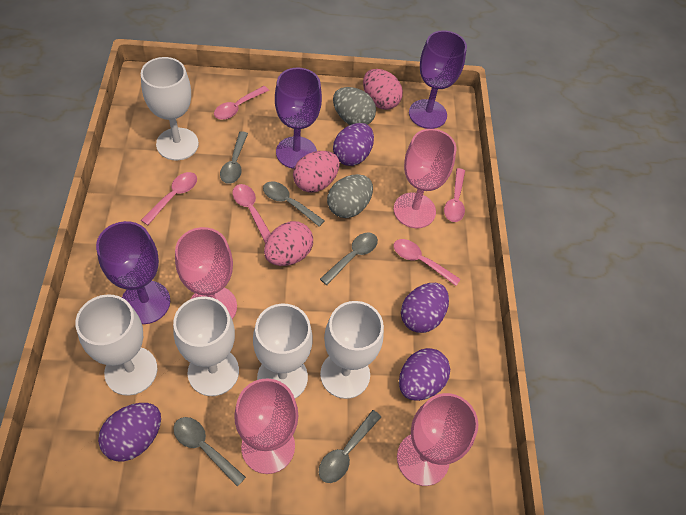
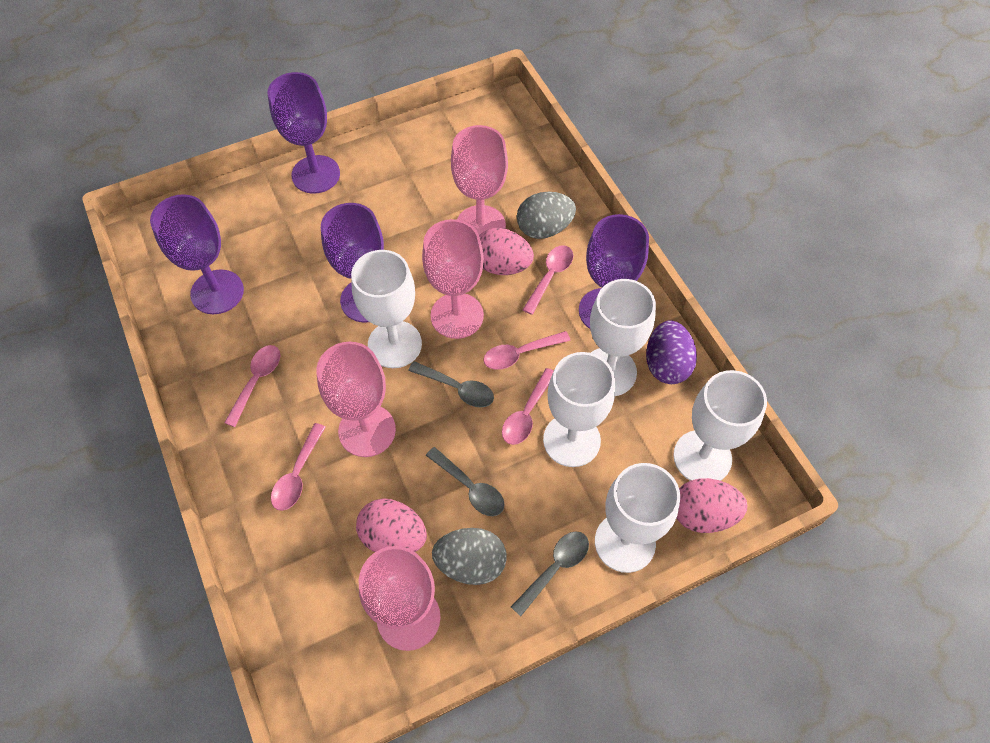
grey spoon: [173,417,246,487] [220,131,248,184] [263,181,325,227] [319,410,381,483] [320,233,378,285] = 5 -> [408,361,494,408] [426,447,505,516] [511,531,589,616] = 3
purple egg: [98,403,161,462] [333,123,374,166] [399,348,450,401] [401,283,449,333] = 4 -> [646,320,697,384] = 1
purple goblet: [96,221,170,324] [275,68,322,169] [409,30,467,129] = 3 -> [150,194,244,314] [267,72,340,194] [321,203,384,323] [579,214,649,329] = 4

